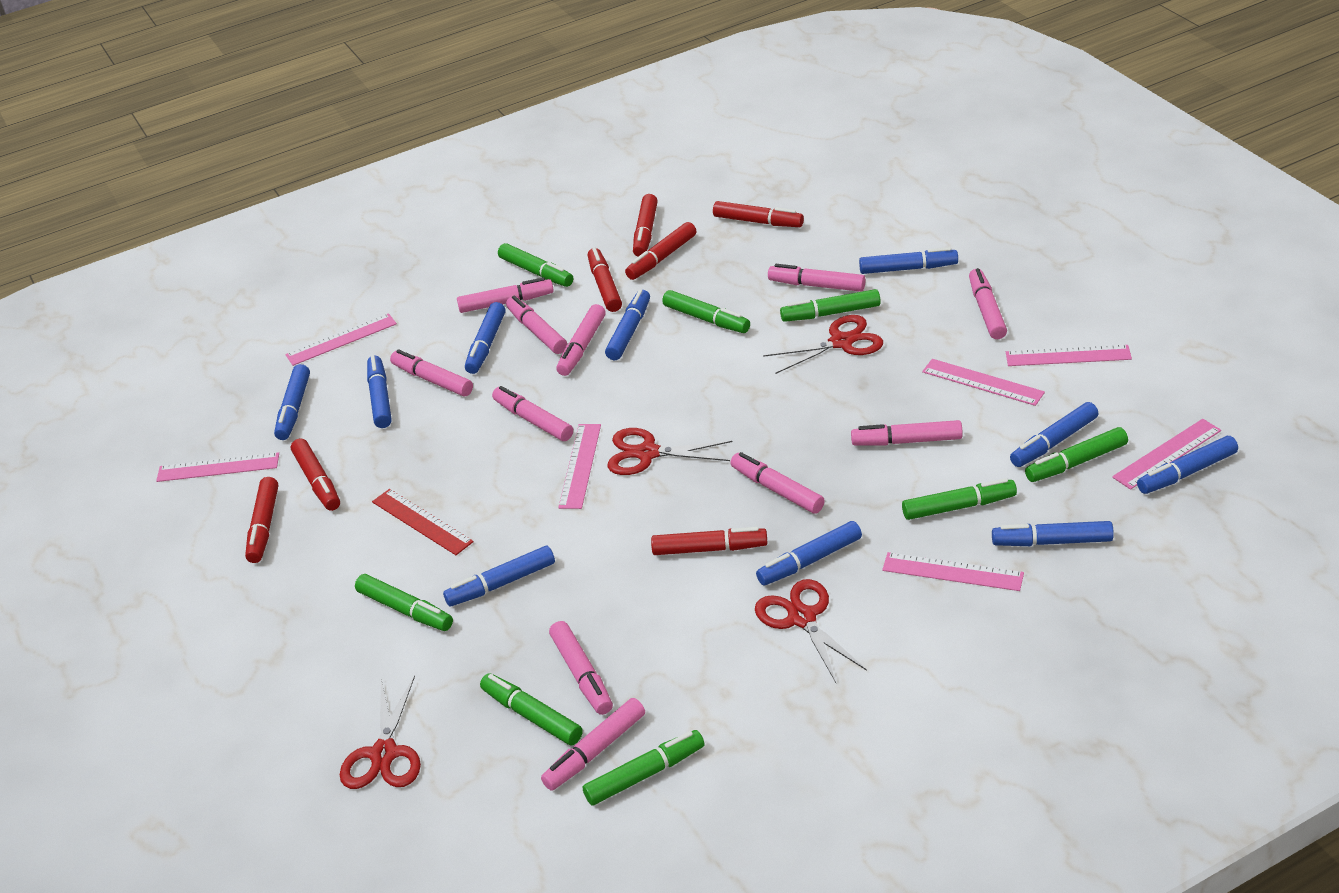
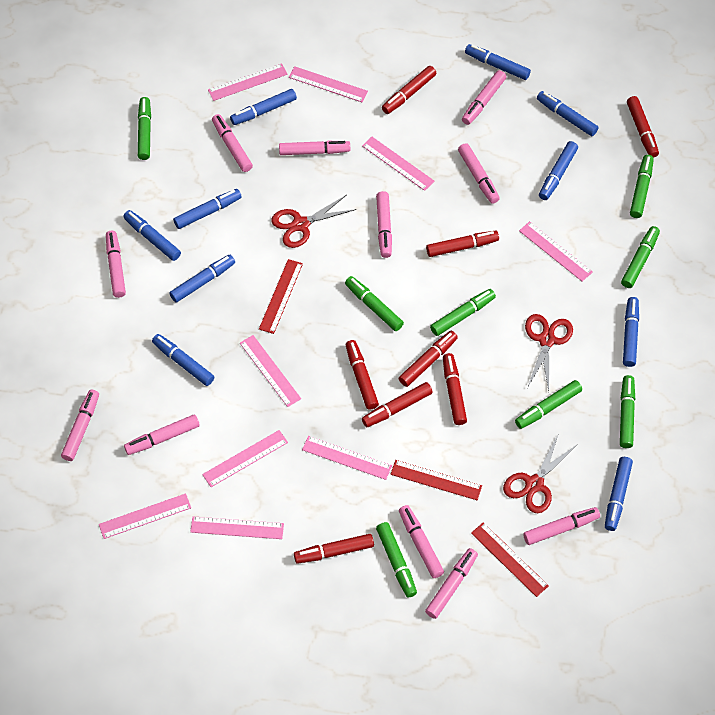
pink ruler: [156,452,279,482] [285,313,397,366] [558,424,601,509] [882,552,1024,591] [922,359,1045,406] [1006,345,1132,366] [1112,419,1221,490] = 7 -> [99,493,191,539] [190,516,284,539] [202,430,288,487] [208,63,288,101] [240,335,301,407] [289,66,368,102] [302,436,392,480] [362,137,434,191] [519,221,592,282] = 9
red marker: [245,477,278,563] [291,438,340,511] [588,247,622,312] [625,222,697,280] [633,194,658,257] [651,527,768,555] [713,201,804,227] = 7 -> [294,534,374,564] [346,340,379,410] [362,382,433,427] [382,66,436,114] [398,331,458,387] [426,231,499,257] [443,353,467,425] [627,96,659,158] = 8
red ruler: [372,489,474,555] = 1 -> [259,259,303,334] [390,460,482,500] [471,522,549,597] = 3
red scissors: [340,675,421,789] [607,428,733,475] [755,579,867,683] [763,315,883,374] = 4 -> [271,195,356,248] [503,433,577,513] [525,314,573,391] = 3

